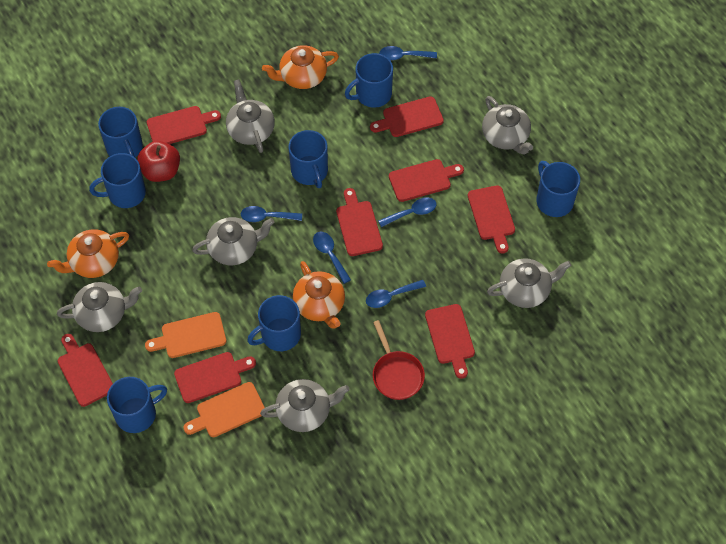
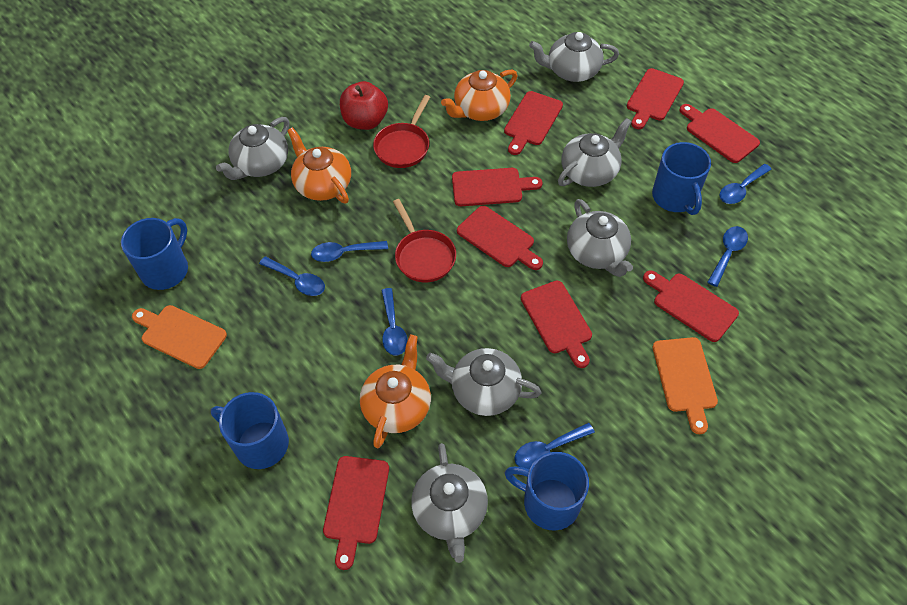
blue mug: [89,153,146,208] [98,107,143,157] [107,377,167,433] [247,295,301,351] [289,130,328,188] [345,53,393,108] [536,161,580,217] = 7 -> [121,218,188,290] [211,392,289,469] [505,452,589,531] [652,142,711,215] = 4
blue spoon: [241,206,302,222] [313,232,351,284] [366,280,426,308] [378,197,437,227] [379,46,437,60] = 5 -> [259,256,325,296] [311,241,388,262] [381,288,408,356] [514,423,595,469] [707,226,748,287] [720,164,772,204] = 6
red pan: [373,320,425,400] = 1 -> [373,95,430,168] [393,199,456,282] = 2

